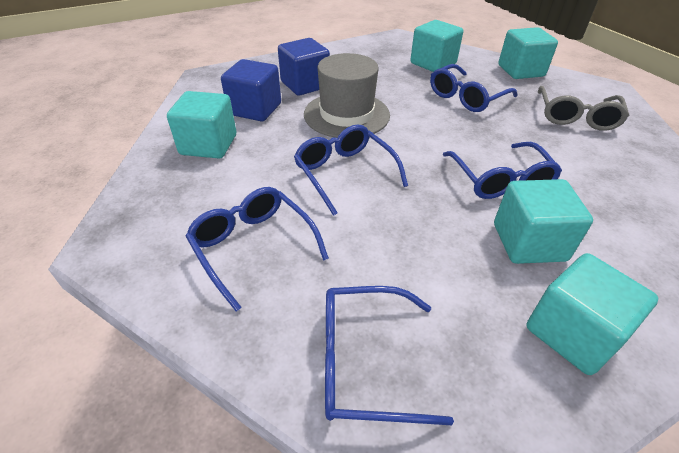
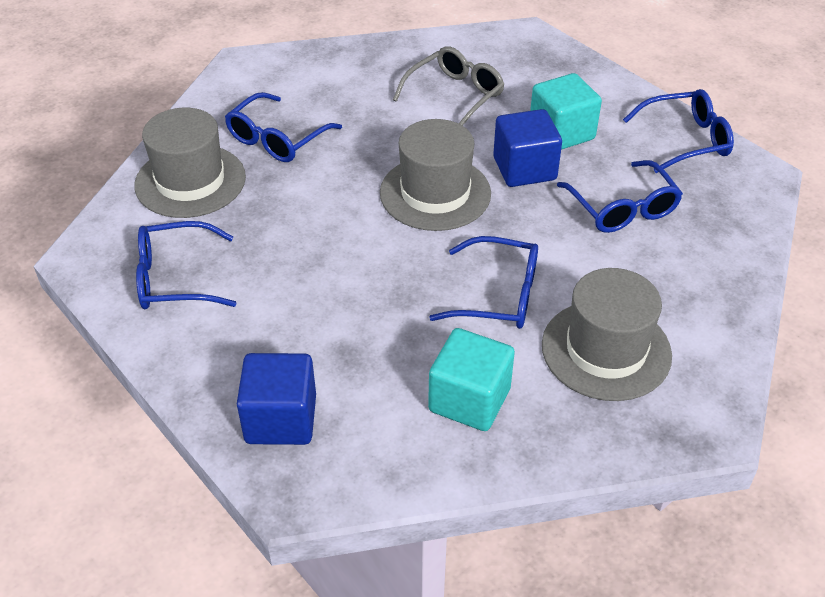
grey hat: [304,53,390,138] = 1 -> [134,108,246,218] [380,119,491,231] [542,268,672,401] = 3
turquoise cube: [167,91,236,159] [410,20,463,72] [494,179,593,264] [498,27,558,79] [526,253,659,375] = 5 -> [428,328,515,431] [530,73,602,150] = 2

